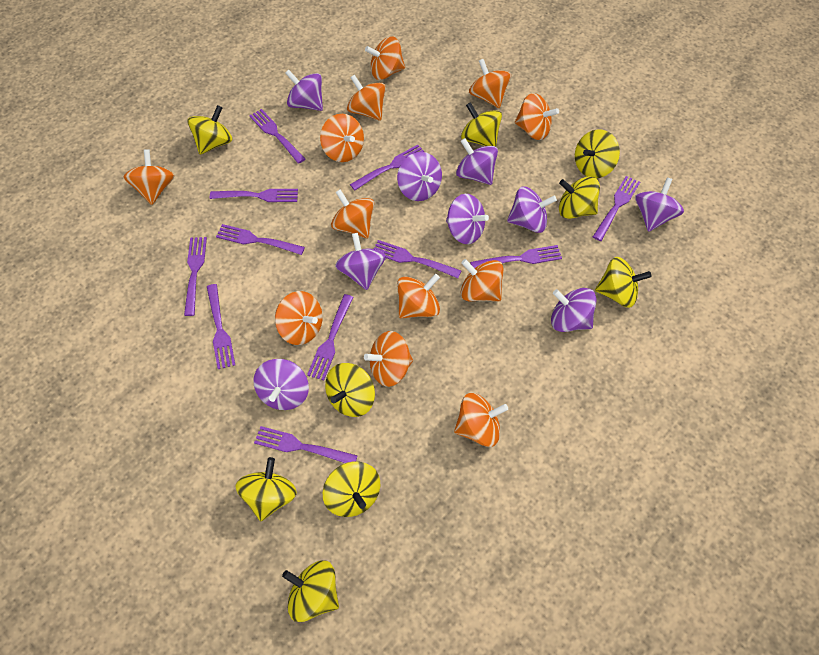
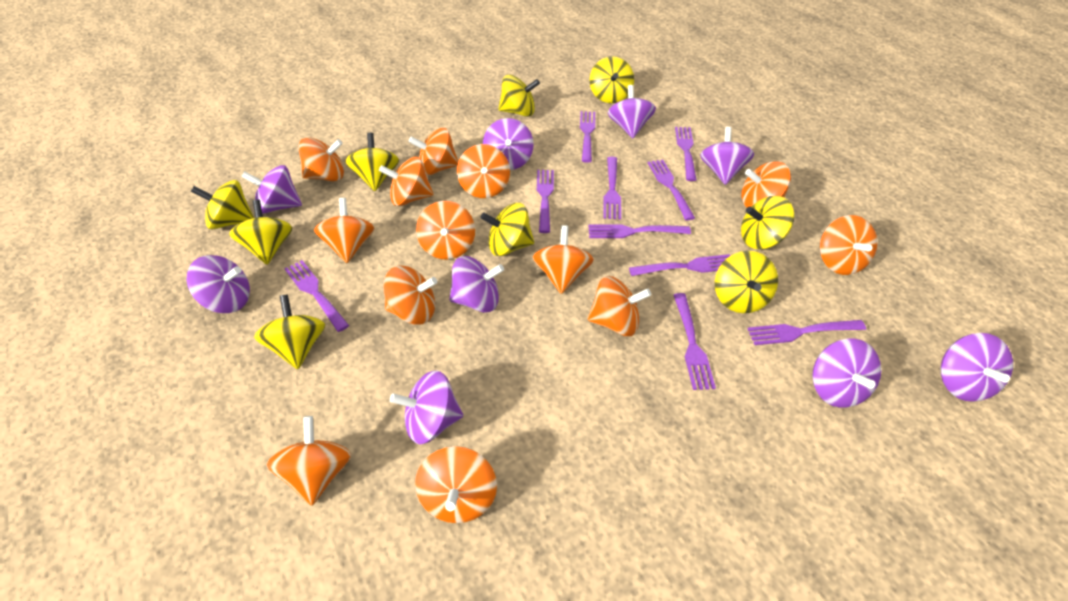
orange spinning top: [124,149,175,205] [275,291,323,345] [320,114,364,162] [331,189,374,238] [347,74,386,121] [364,331,413,387] [365,36,405,80] [397,274,440,318] [454,393,508,447] [461,259,504,301] [469,59,511,108] [515,93,559,140] = 12 -> [267,416,351,506] [299,138,344,181] [314,198,375,263] [379,157,434,206] [384,265,437,324] [409,128,458,176] [415,446,497,523] [416,201,475,260] [457,144,510,198] [533,225,594,294] [588,276,651,336] [741,161,791,208] [820,215,878,275] = 13
purple fork: [184,237,207,316] [207,284,235,369] [210,189,298,202] [216,224,305,255] [249,109,305,164] [254,426,358,463] [307,294,354,380] [350,145,424,190] [374,240,461,278] [470,245,562,268] [593,176,640,241] = 11 -> [284,260,349,332] [537,170,554,233] [580,111,595,163] [588,224,691,238] [603,157,621,219] [629,254,730,276] [648,160,695,220] [674,293,716,390] [675,127,696,181] [747,320,866,345] = 10

